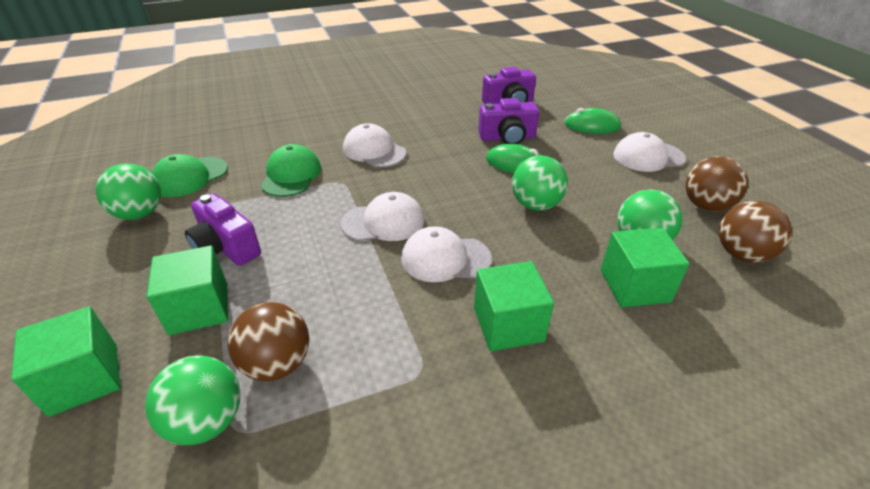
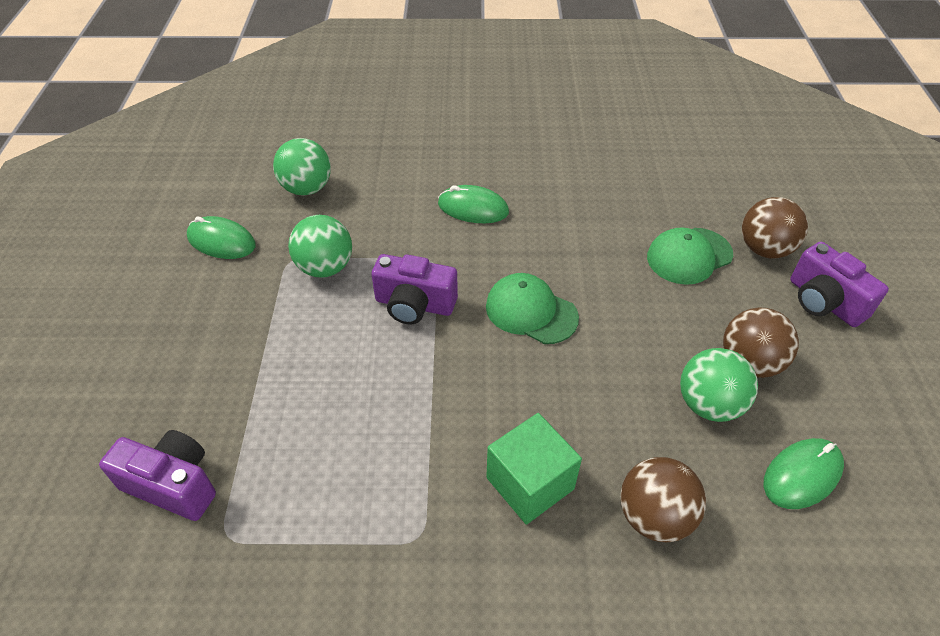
green ball: [96,164,161,220] [145,355,240,445] [512,155,568,211] [617,190,682,240] = 4 -> [273,138,331,196] [288,215,352,278] [680,348,758,422] = 3
green cube: [12,306,121,417] [147,245,228,335] [474,261,554,351] [601,227,689,307] = 4 -> [486,413,582,525] = 1
green mouse: [486,144,540,173] [564,108,621,134] = 2 -> [187,216,256,259] [438,185,509,223] [763,438,844,509] = 3
white cap: [341,192,424,241] [343,123,406,168] [401,226,492,282] [614,132,686,172] = 4 -> none = 0

